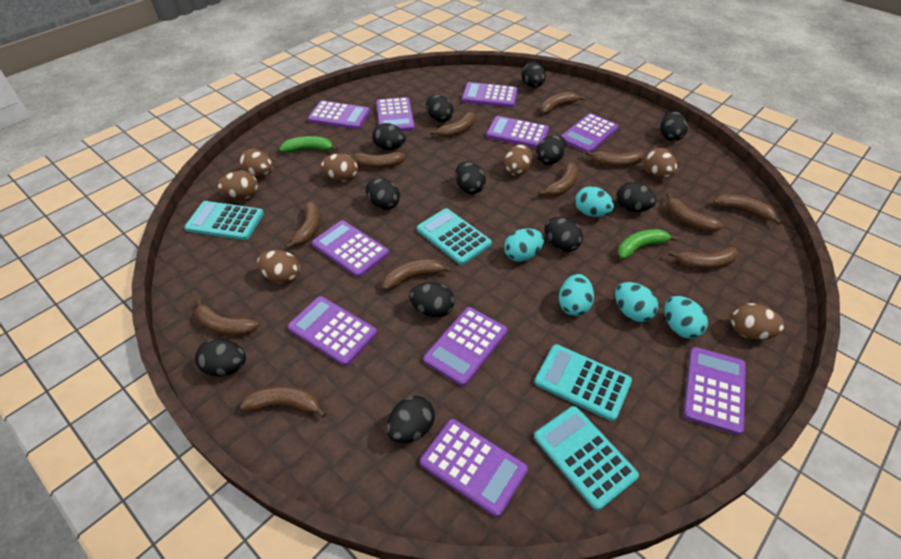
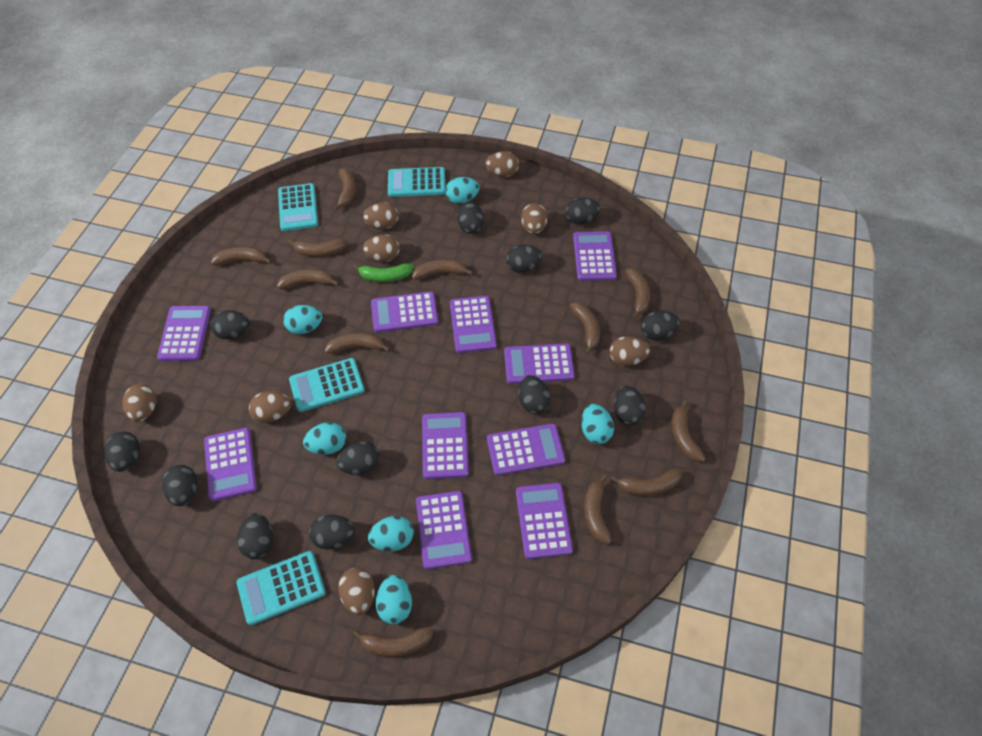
brown egg: [218,171,258,200] [239,149,273,177] [257,250,300,284] [321,153,358,182] [504,144,532,176] [644,148,677,178] [731,303,784,340] = 7 -> [123,384,157,422] [249,391,291,423] [338,568,375,615] [363,202,399,229] [363,234,400,262] [485,151,519,177] [521,203,548,234] [609,336,650,366] = 8
green banana: [280,136,338,153] [618,229,678,259] = 2 -> [353,263,414,282] = 1
turquoise egg: [504,228,544,262] [559,274,594,316] [575,186,614,217] [615,282,658,322] [664,296,708,339] = 5 -> [283,305,322,334] [303,422,346,455] [368,516,414,551] [376,575,412,624] [445,177,479,204] [581,404,614,444] = 6

